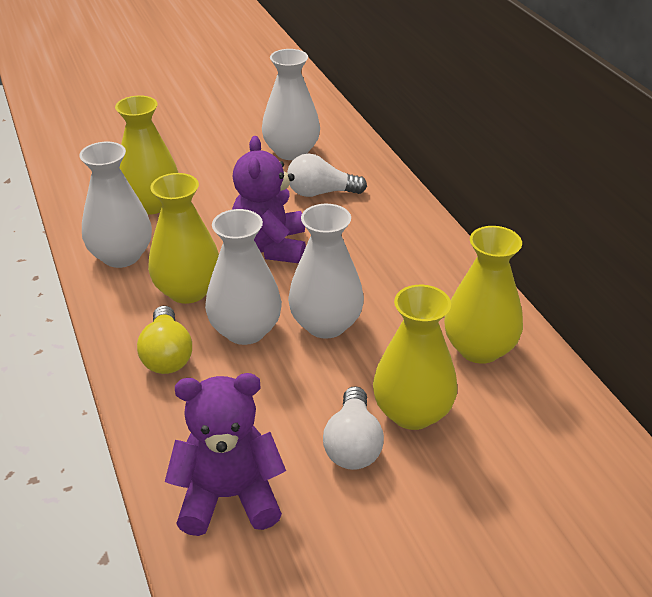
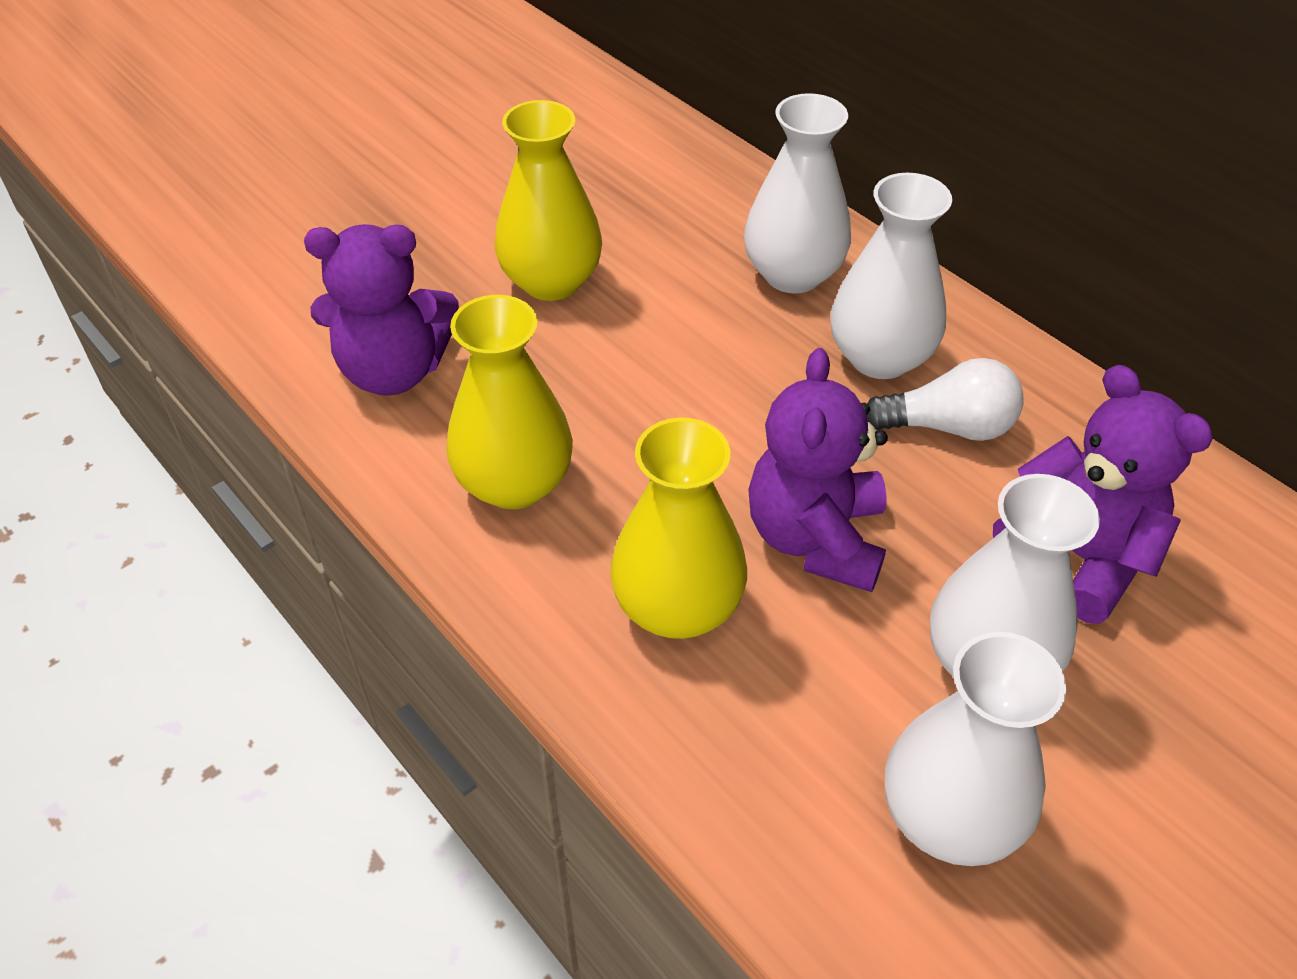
purple teddy bear: [165,373,286,536] [232,136,306,263] = 2 -> [304,224,459,396] [748,348,888,592] [993,365,1213,624] = 3
white light bulb: [287,154,367,197] [323,386,384,470] = 2 -> [866,358,1024,441] = 1
yellow light bulb: [137,306,192,374] = 1 -> none = 0
yellow vase: [115,95,178,215] [148,173,219,304] [373,285,458,430] [444,226,523,364] = 4 -> [446,295,573,509] [495,100,602,301] [610,418,747,639] = 3

